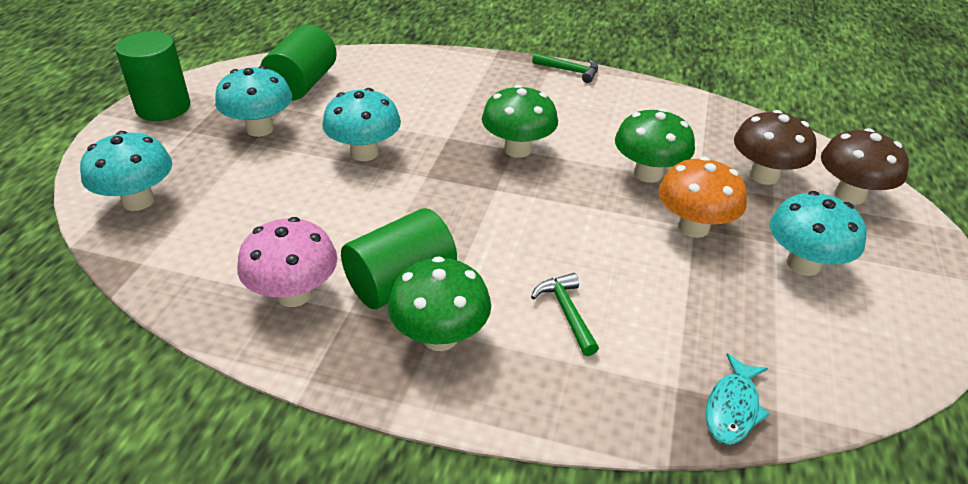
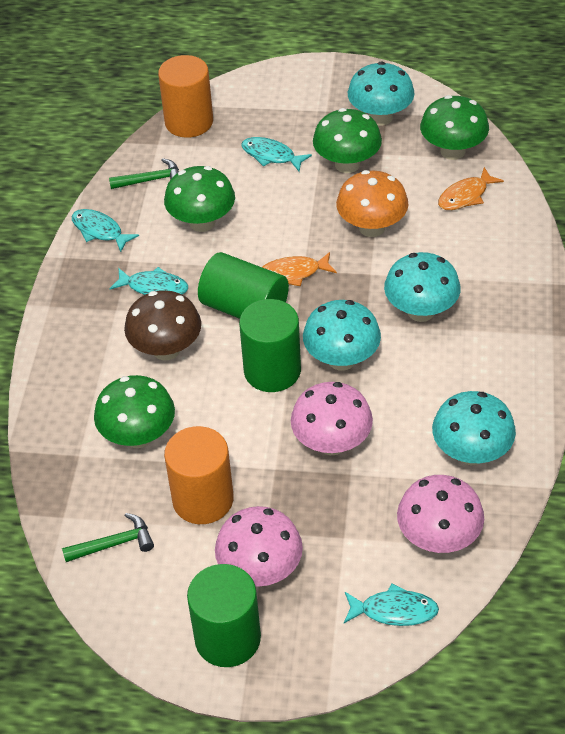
brown mushroom: [734,110,817,185] [821,128,909,205] = 2 -> [124,290,201,361] = 1
green mushroom: [388,256,491,351] [482,85,558,158] [615,108,695,183] = 3 -> [94,375,175,448] [164,166,235,232] [313,108,382,173] [420,95,489,160] = 4
orange cylinder: none = 0 -> [158,55,213,138] [164,426,234,524] = 2
orange fish: none = 0 -> [262,252,337,286] [438,167,504,210] = 2
pink mushroom: [237,217,337,307] = 1 -> [215,506,303,587] [291,382,373,455] [397,475,484,553] = 3
turquoise fish: [706,353,770,445] = 1 -> [72,209,139,252] [110,267,188,295] [241,137,312,172] [344,583,439,626] = 4

